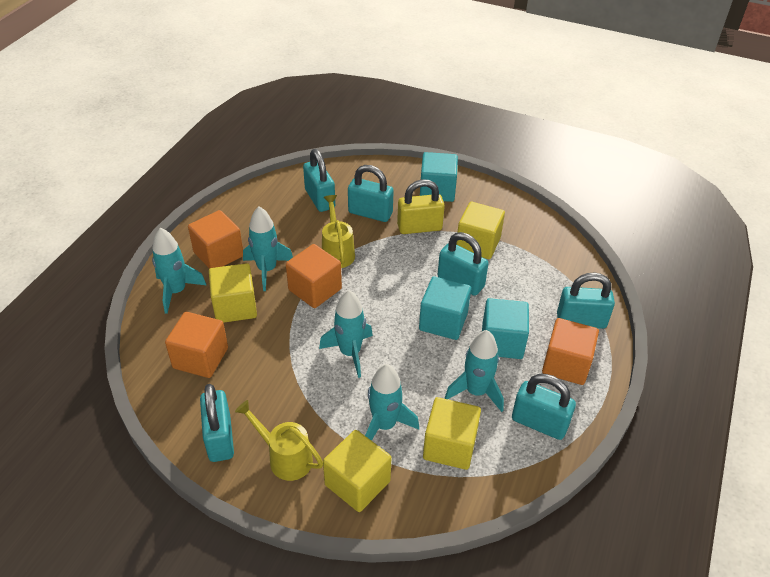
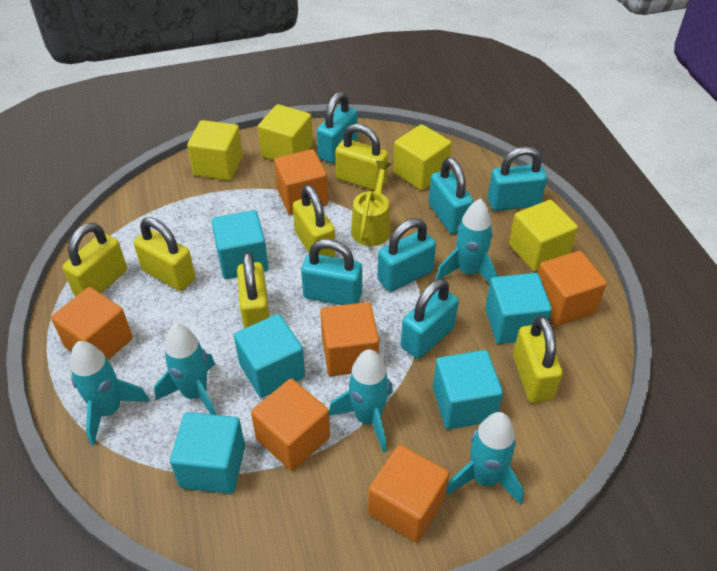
orange cube: [165,312,228,378] [188,210,243,269] [286,244,342,308] [542,318,599,385] = 4 -> [51,287,133,360] [251,379,330,471] [274,149,328,215] [320,302,379,376] [368,445,449,543] [538,251,607,326] = 6
turquoise cube: [419,276,471,340] [420,152,458,202] [482,298,529,359] = 3 -> [170,412,245,494] [211,210,269,279] [234,314,305,398] [433,350,503,429] [485,273,552,344] = 5
yellow padlock: [397,179,445,234] = 1 -> [63,223,127,296] [134,217,195,291] [237,252,269,329] [293,185,336,257] [335,124,388,191] [513,316,563,403] = 6
yellow watering can: [235,400,323,481] [322,195,355,268] = 2 -> [351,161,391,246] = 1

